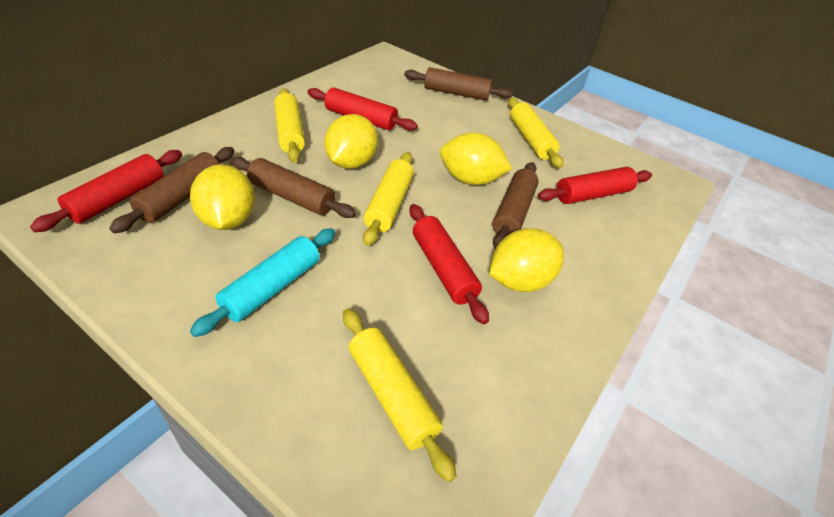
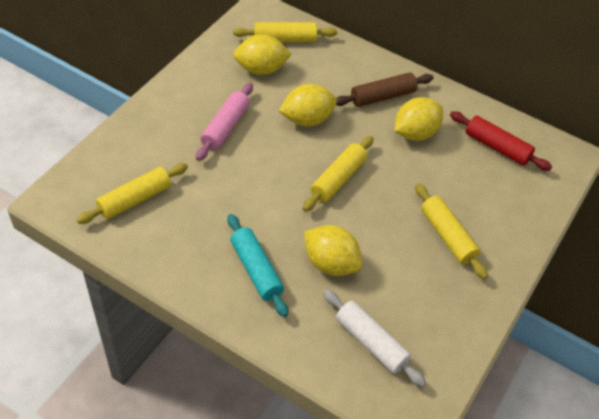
brown rolling pin: [110,147,234,234] [230,156,356,218] [404,67,513,101] [492,162,539,248] = 4 -> [336,72,434,107] = 1
pink rolling pin: none = 0 -> [196,83,253,161] = 1
red rolling pin: [30,150,182,232] [308,88,418,131] [409,204,489,324] [538,167,652,204] = 4 -> [450,111,552,171] = 1
white rolling pin: none = 0 -> [323,290,426,387] = 1

